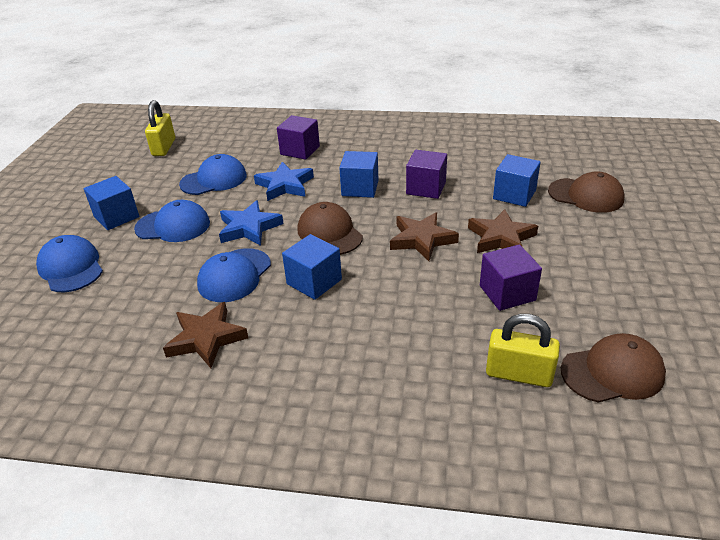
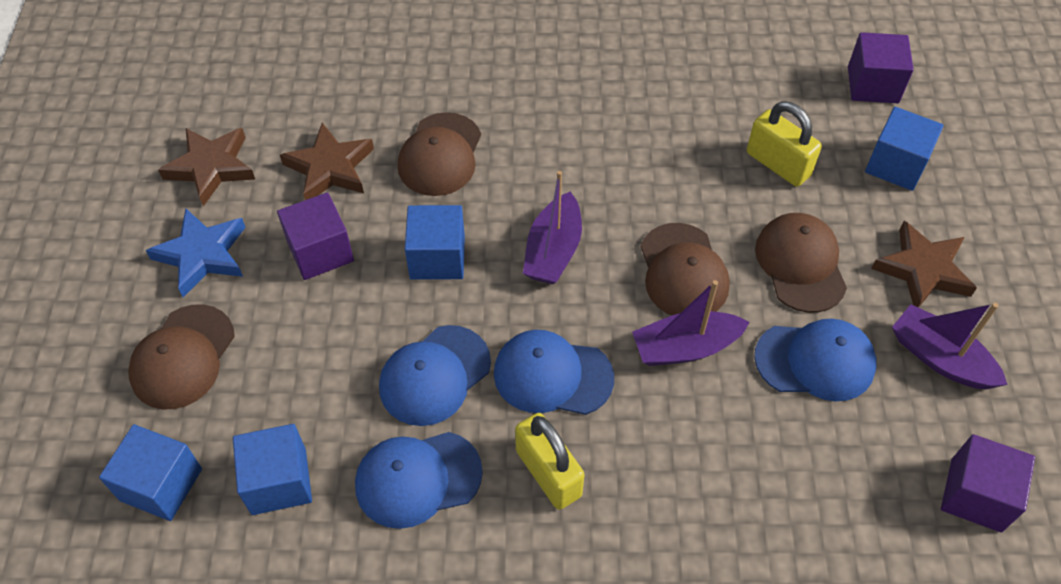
blue star: [219,200,284,246] [254,162,314,201] = 2 -> [146,208,246,297] = 1
brown cap: [297,202,363,255] [548,171,624,213] [561,333,666,403] = 3 -> [128,304,235,409] [398,112,481,196] [640,223,730,316] [755,213,847,313] = 4
purple boat: none = 0 -> [523,171,582,284] [632,280,749,366] [892,303,1008,389] = 3

